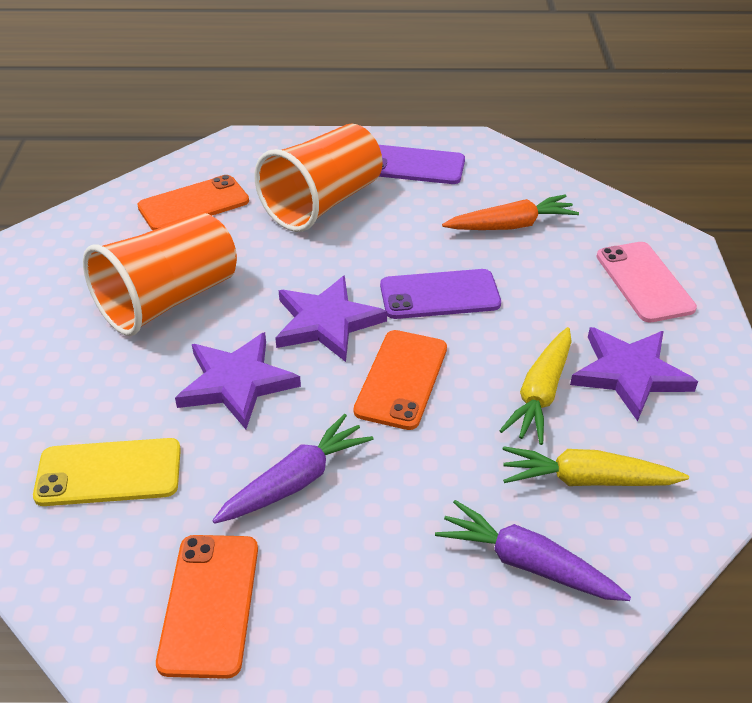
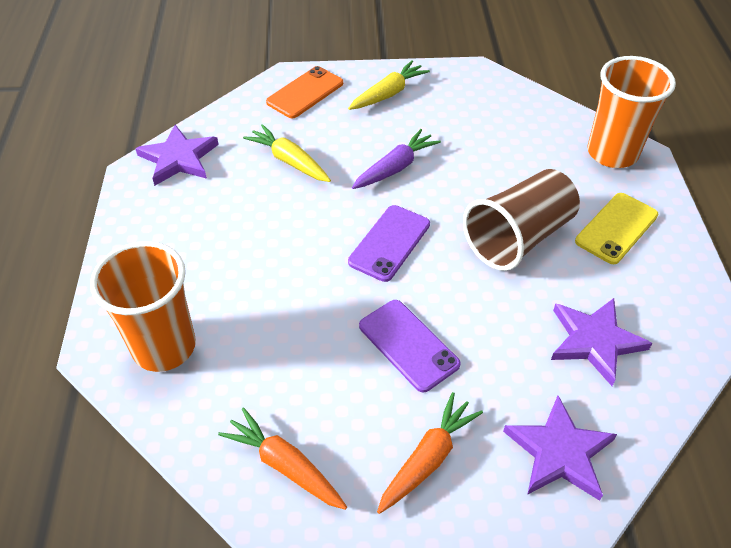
brown cup: none = 0 -> [463,169,580,271] = 1
orange carrot: [442,195,579,230] = 1 -> [218,407,347,510] [377,392,483,514] = 2
orange phone: [137,175,249,230] [156,535,258,679] [354,330,447,430] = 3 -> [266,66,343,118] = 1
pink phone: [596,242,697,322] = 1 -> none = 0
purple carrot: [212,414,373,524] [435,500,631,601] = 2 -> [352,129,441,189] = 1

